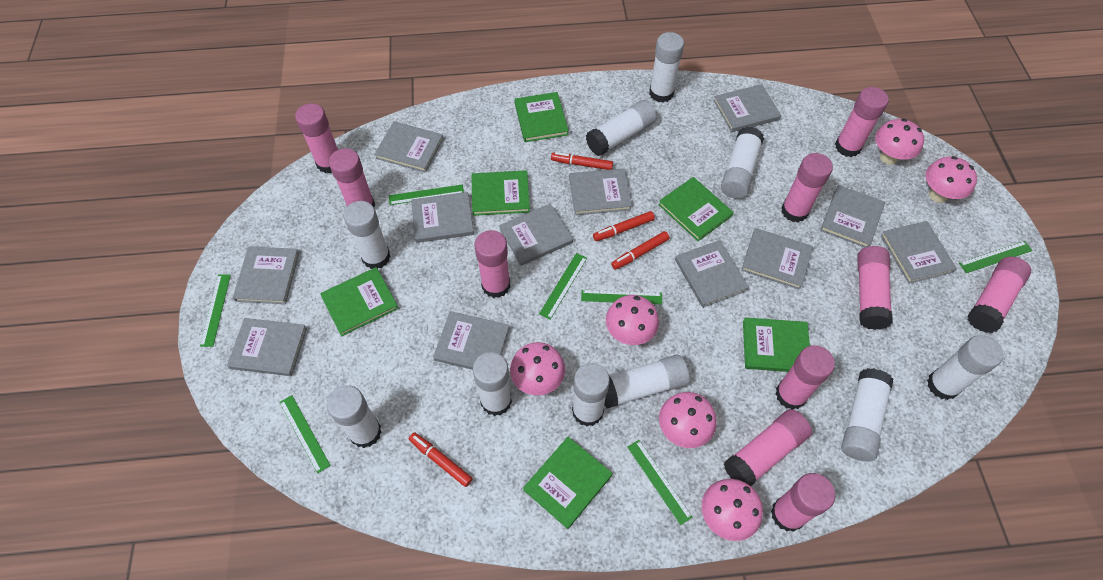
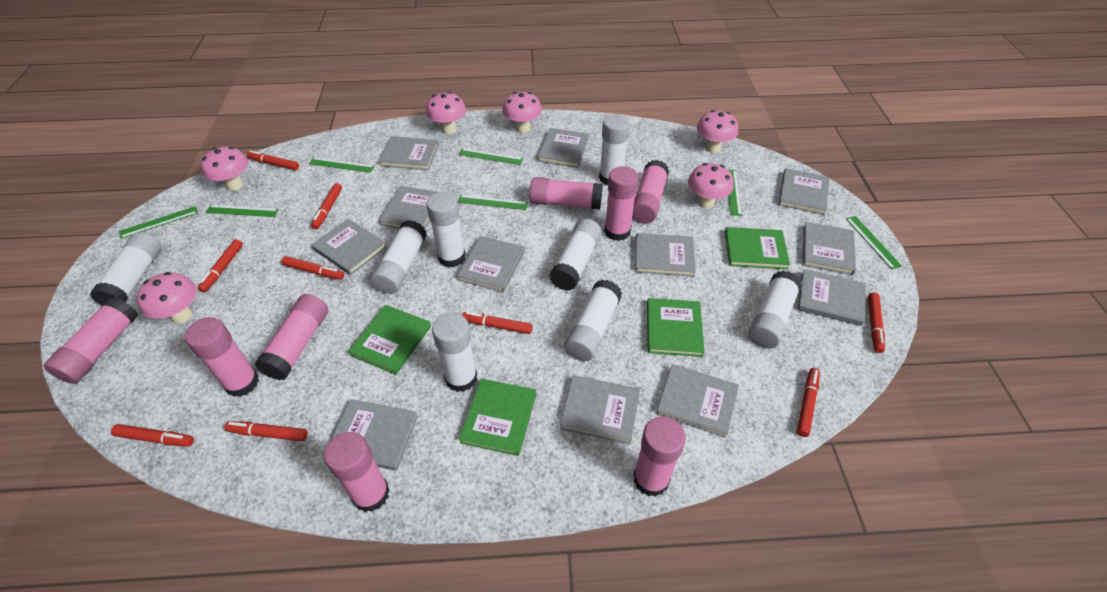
green book: [320,267,399,336] [471,170,530,216] [514,92,569,142] [523,437,612,529] [658,177,734,241] [743,317,810,372] = 6 -> [348,305,431,375] [459,379,536,456] [647,298,704,357] [725,227,790,269] = 4
pink glue stick: [295,103,338,173] [329,148,375,207] [474,230,510,298] [724,409,812,486] [771,473,835,532] [776,345,835,409] [781,153,833,222] [835,87,889,157] [857,246,893,330] [968,257,1031,333] = 10 -> [44,297,138,384] [185,317,259,397] [255,294,328,380] [324,432,390,512] [530,177,603,210] [604,166,638,241] [632,160,669,224] [634,416,686,497] = 8
red marker: [409,432,473,487] [551,152,613,170] [593,211,655,241] [611,231,670,270] = 4 -> [111,424,194,447] [198,239,243,292] [225,421,307,441] [246,150,299,170] [282,256,344,280] [311,183,342,229] [462,312,533,334] [797,368,820,437] [868,292,885,353] = 9
white glue stick: [327,385,382,448] [344,201,391,269] [472,352,512,416] [572,363,610,426] [586,100,656,156] [604,354,690,408] [649,32,684,103] [721,127,764,199] [841,368,893,462] [927,335,1003,400] = 10 -> [90,232,161,305] [371,220,427,294] [426,192,466,268] [432,313,477,392] [549,219,602,290] [564,280,622,361] [599,114,630,185] [748,270,802,349] = 8

